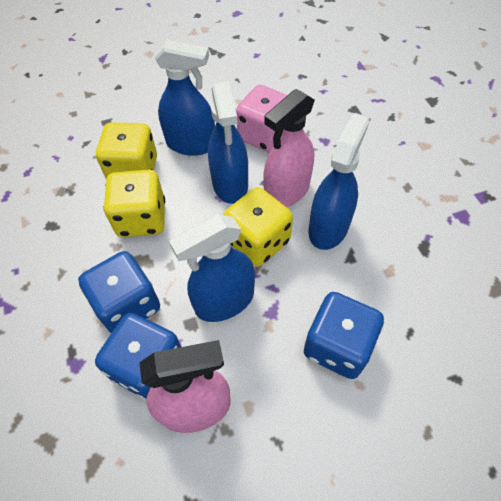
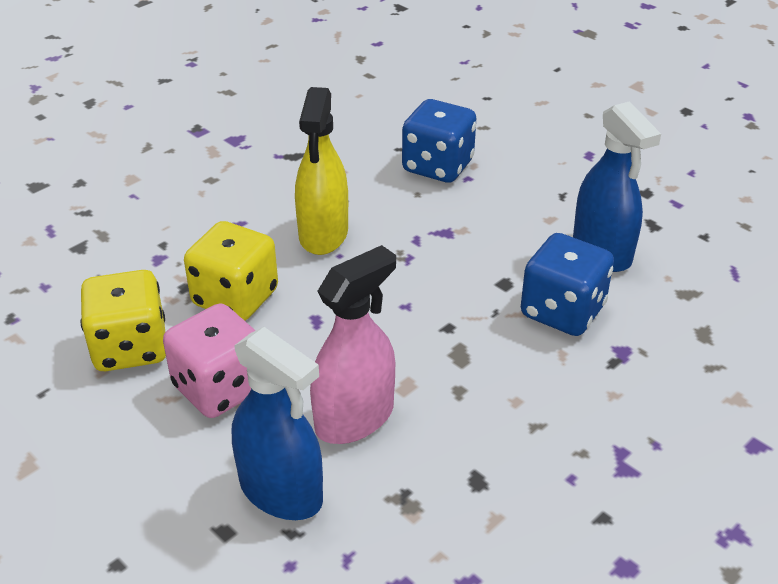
blue dice: [78,251,160,333] [95,313,181,400] [304,292,384,379] = 3 -> [402,99,476,183] [521,233,614,336] = 2
blue spray bottle: [154,40,215,156] [169,214,255,322] [208,81,248,204] [309,113,369,250] = 4 -> [232,327,323,520] [573,101,661,272] = 2
pink spray bottle: [139,340,231,433] [263,89,315,207] = 2 -> [310,245,396,444] = 1
yellow dice: [96,122,157,179] [104,170,165,237] [223,187,293,266] = 3 -> [80,270,166,371] [184,221,278,321] = 2
yellow spray bottle: none = 0 -> [295,87,348,255] = 1

